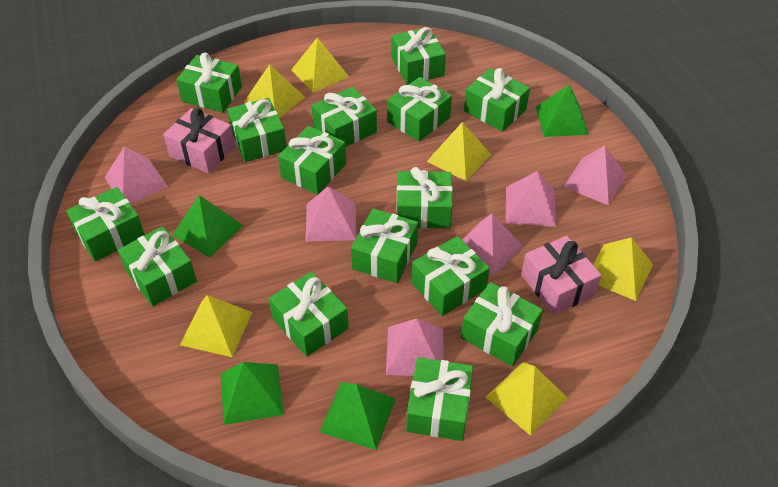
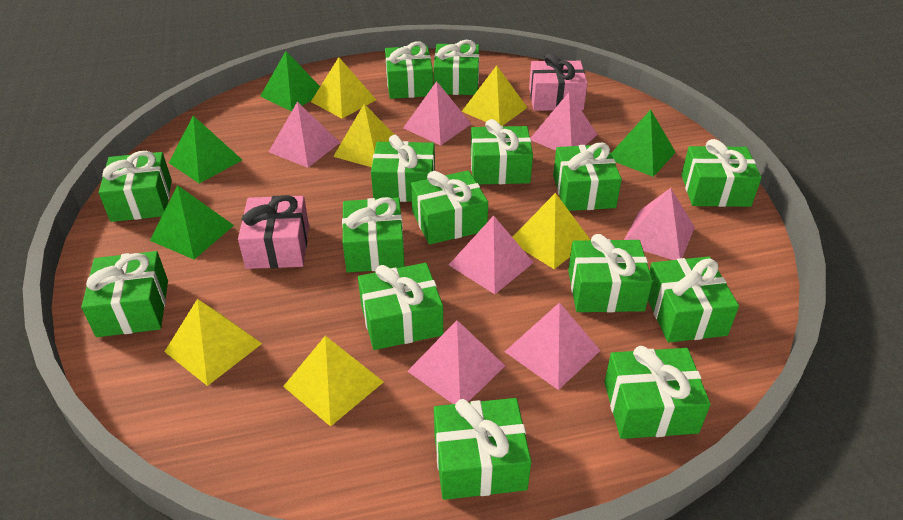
pink pyramid: [105,146,168,204] [305,186,356,242] [386,318,443,376] [462,214,523,277] [506,171,556,227] [564,146,627,205] = 6 -> [269,102,340,168] [403,81,471,146] [407,320,505,404] [449,216,534,294] [505,302,601,390] [531,92,598,151] [624,188,695,260] = 7

